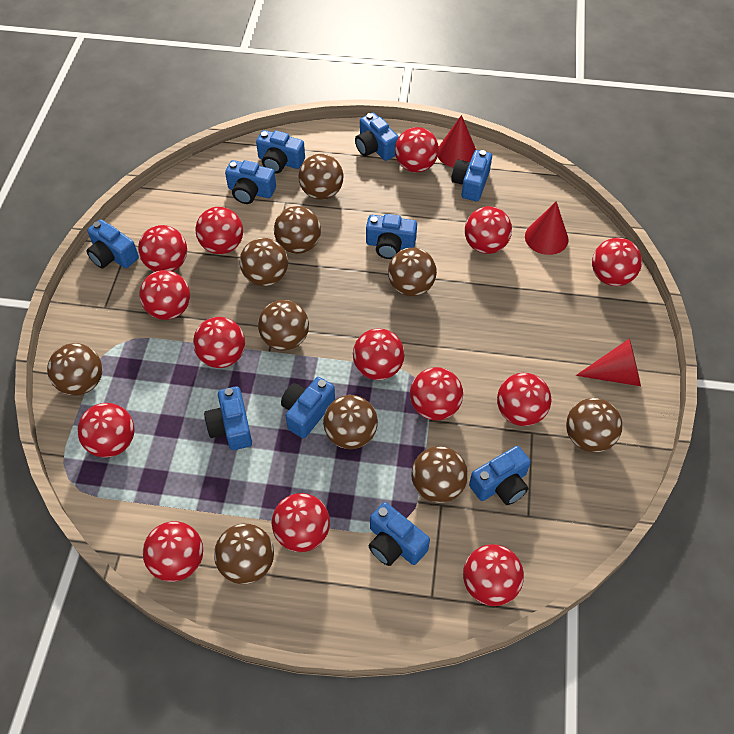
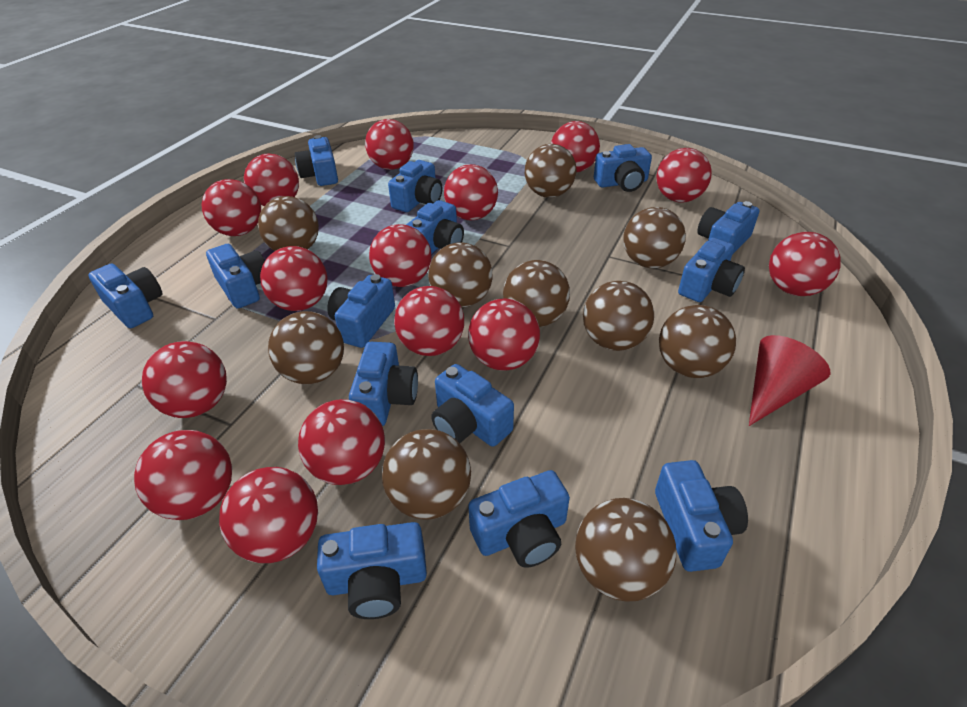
blue camera: [86,219,139,268] [204,386,252,450] [225,160,276,204] [256,130,305,174] [281,377,335,438] [355,113,399,161] [366,214,417,259] [369,502,430,566] [451,150,492,201] [469,446,531,505] = 10 -> [88,264,163,328] [206,244,265,309] [295,135,338,186] [317,522,427,619] [327,274,395,348] [349,342,418,426] [388,160,442,212] [406,200,464,254] [431,364,514,447] [468,470,570,568] [594,144,652,192] [655,460,748,572] [678,237,745,302] [697,201,759,255] = 14
red ball: [77,403,134,458] [138,225,187,272] [139,270,190,320] [143,521,203,582] [193,317,245,368] [195,207,243,254] [272,493,330,552] [353,328,404,380] [395,127,439,173] [410,367,463,420] [463,544,524,606] [465,206,512,254] [497,373,551,426] [592,238,642,286] = 14 -> [134,430,232,520] [141,341,227,418] [201,179,261,236] [219,467,318,563] [244,154,299,206] [260,246,327,311] [298,399,385,485] [365,119,414,170] [369,224,432,287] [394,286,464,356] [444,164,498,220] [468,299,540,370] [551,121,600,172] [656,148,712,203] [769,232,841,296] = 15
red cone: [438,115,476,167] [525,201,569,255] [576,338,641,386] = 3 -> [749,335,830,426] = 1

